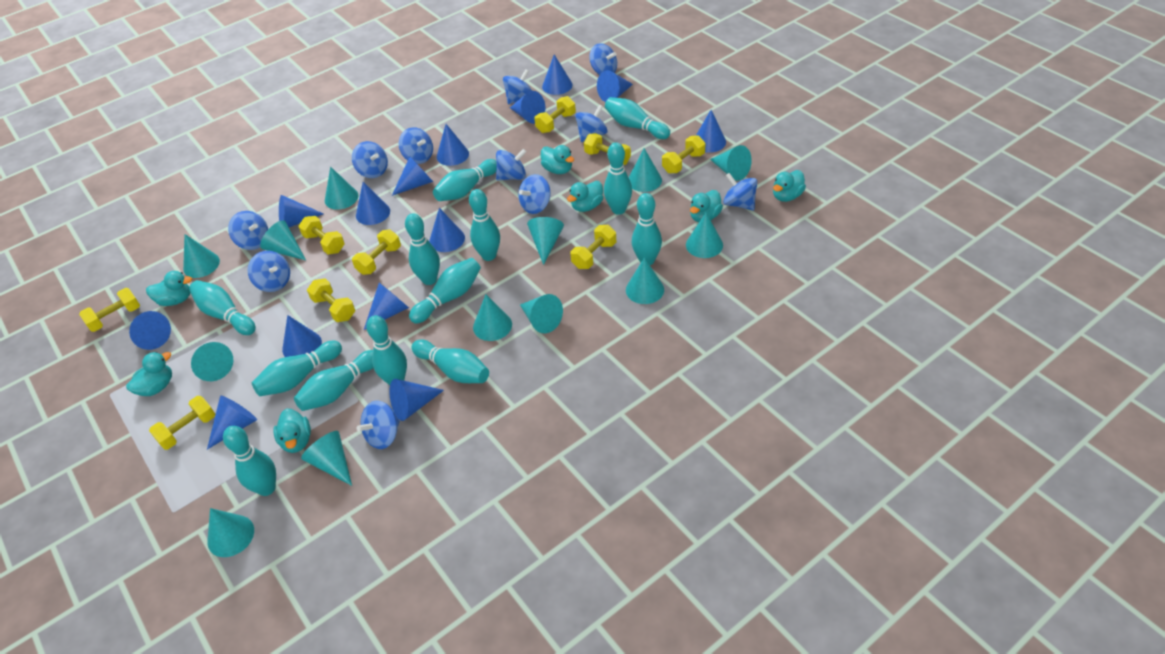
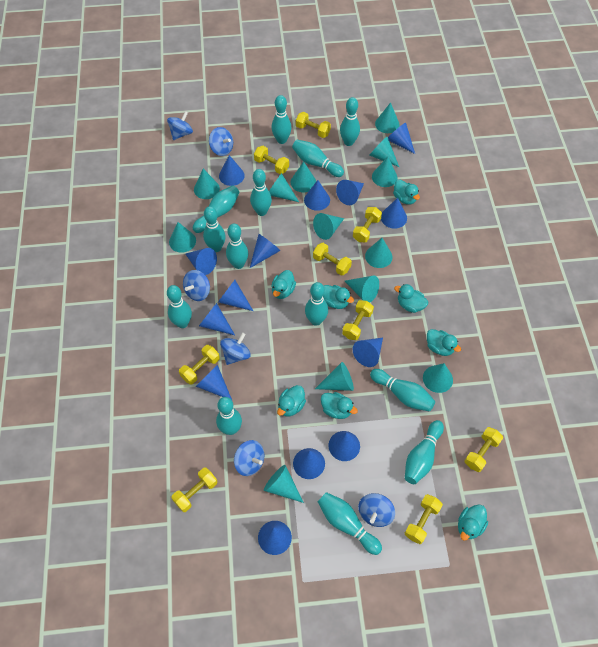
blue spinning top: [228,211,268,250] [248,251,290,292] [352,141,388,178] [357,401,400,449] [399,127,433,164] [496,149,526,180] [503,69,532,104] [518,174,550,214] [575,105,608,142] [589,43,617,75] [723,173,758,210] = 11 -> [167,111,193,140] [183,270,210,301] [209,127,233,156] [220,333,251,365] [234,440,264,476] [358,493,395,527] = 6
turquoise duck: [126,352,172,396] [146,271,192,306] [273,409,311,453] [541,145,574,174] [567,181,603,212] [690,190,723,222] [773,170,806,202] = 7 -> [271,270,296,299] [277,385,306,416] [321,392,358,419] [323,285,354,309] [393,179,420,204] [394,284,428,313] [427,329,461,356] [458,504,488,541] = 8

